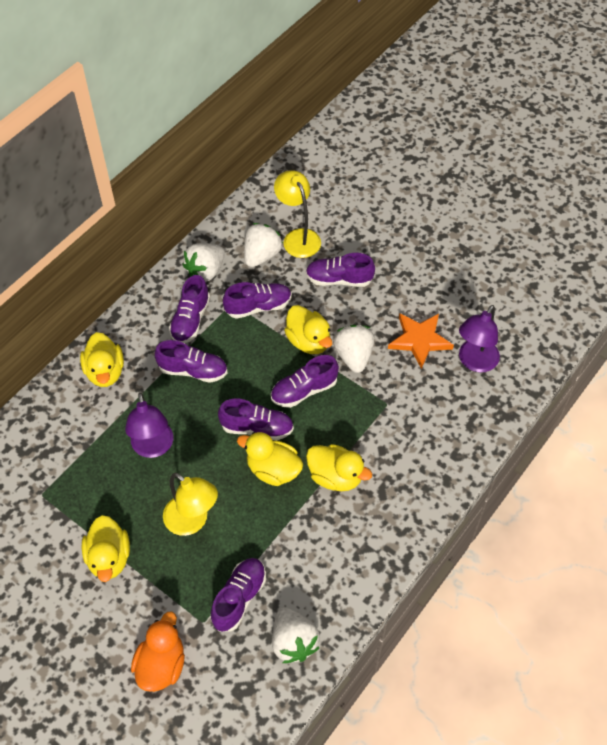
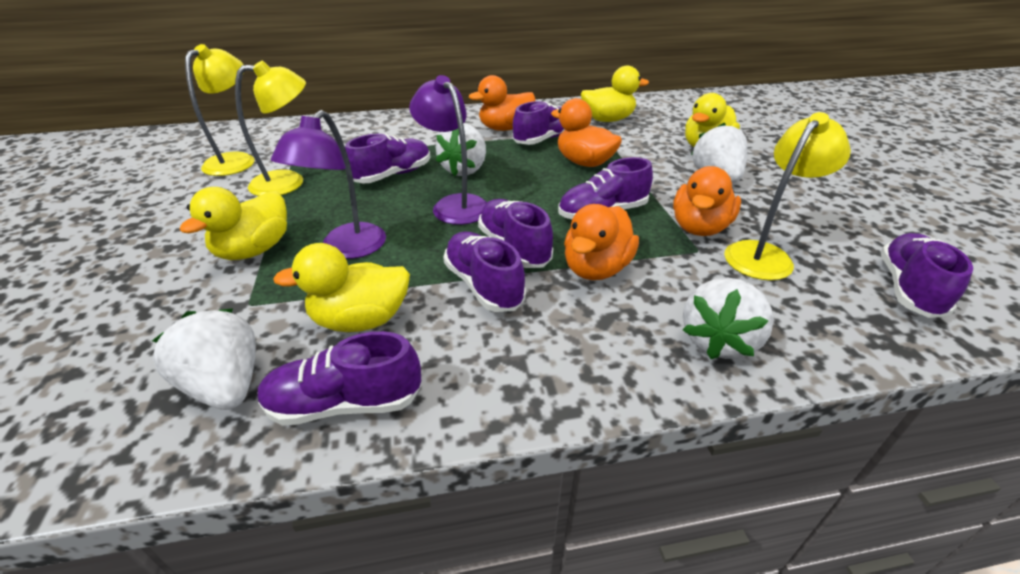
orange duck: [131,612,185,692] = 1 -> [469,75,536,131] [551,98,622,167] [564,204,639,280] [673,166,741,236] = 4
orange star: [388,313,454,369] = 1 -> none = 0
yellow duck: [80,332,124,387] [82,515,130,582] [237,432,303,486] [284,305,332,354] [306,444,372,491] = 5 -> [180,187,287,260] [273,243,410,332] [581,66,649,122] [685,93,740,147] = 4
yellow lamp: [163,473,218,536] [274,170,321,258] = 2 -> [185,44,255,176] [235,61,306,196] [724,112,851,281] = 3

